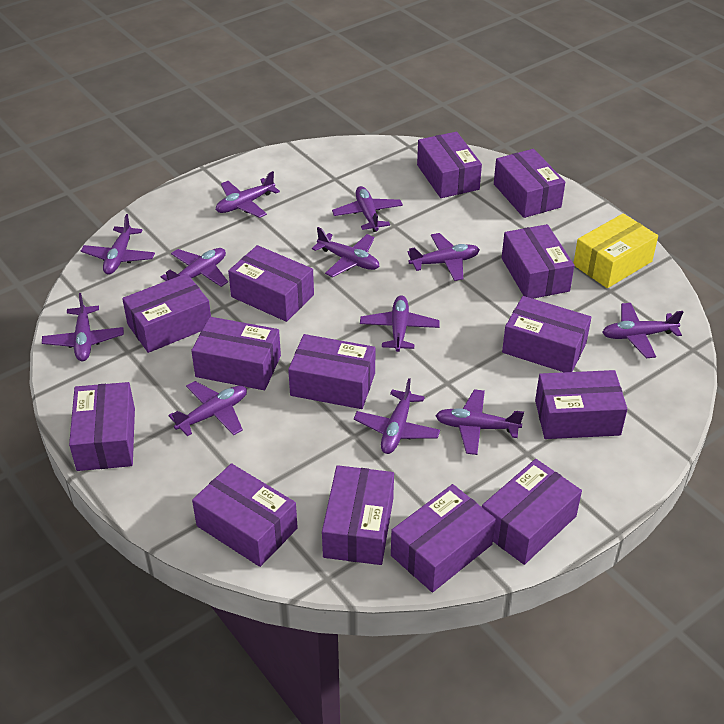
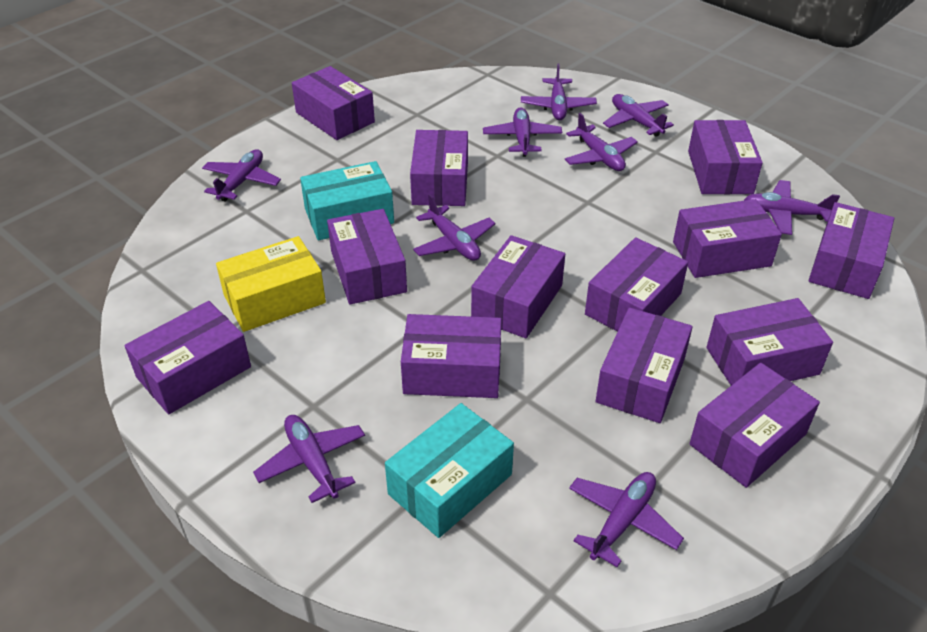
purple box: [69,382,135,471] [122,273,211,353] [191,317,281,390] [192,463,298,567] [228,245,314,322] [288,334,376,409] [322,465,394,565] [391,484,496,592] [417,132,482,198] [482,459,582,565] [494,149,565,218] [502,224,575,299] [502,296,591,372] [535,370,627,439] = 14 -> [124,301,251,414] [292,66,375,140] [327,209,407,305] [401,314,501,398] [410,130,468,206] [471,235,565,338] [585,237,688,332] [596,307,693,423] [673,199,782,278] [688,120,763,194] [689,363,820,488] [706,298,833,385] [808,202,894,299] = 13
purple plane: [42,293,124,361] [81,214,155,275] [161,248,228,287] [168,381,247,436] [216,171,280,218] [312,227,379,277] [332,186,403,232] [354,378,440,454] [360,295,440,352] [407,233,480,281] [435,389,524,455] [602,303,683,358] = 12 -> [202,149,281,202] [253,415,365,503] [413,194,496,261] [483,107,562,157] [521,63,597,120] [565,113,638,171] [569,472,684,567] [603,94,674,137] [744,180,840,235] = 9
turquoise box: none = 0 -> [300,161,394,240] [385,403,514,538] = 2

